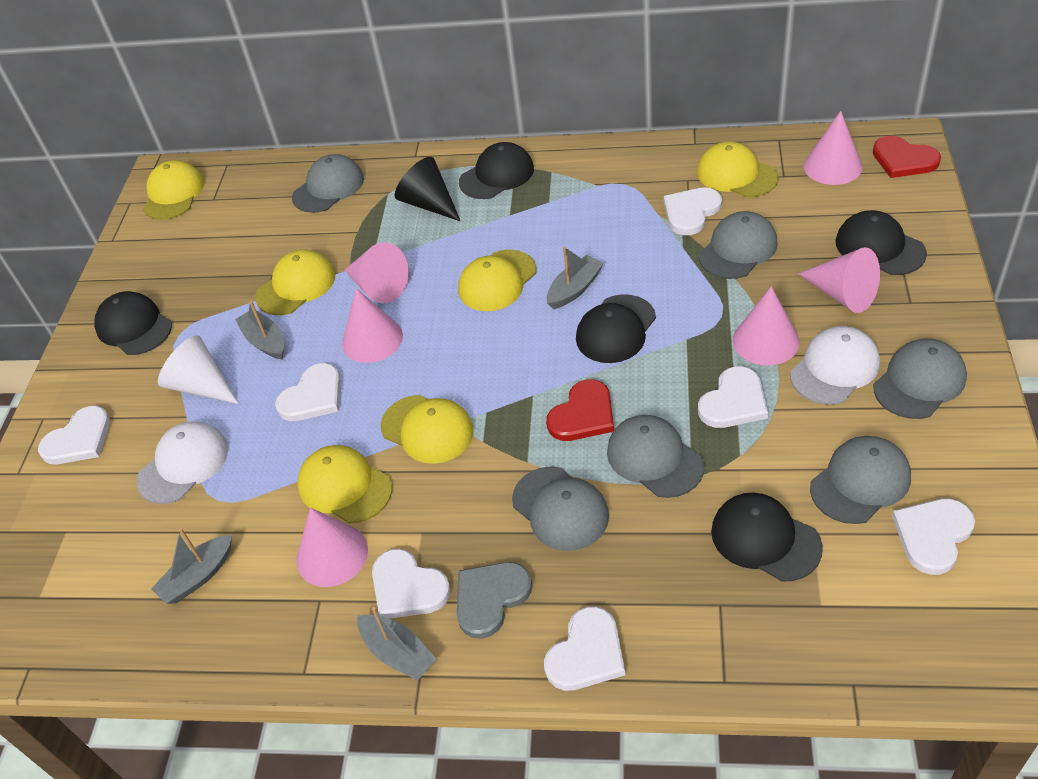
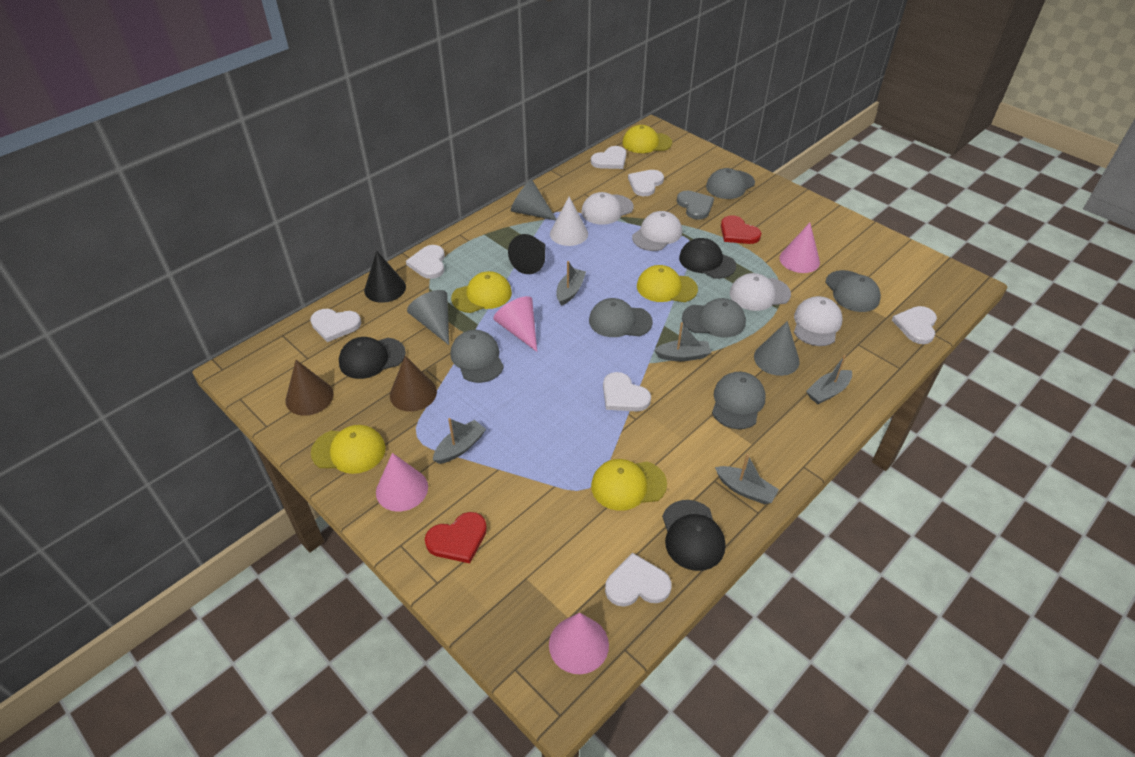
black cap: [94,291,172,355] [459,142,534,199] [576,294,656,363] [711,493,823,582] [835,210,927,275] = 5 -> [339,337,406,379] [662,500,725,571] [679,238,736,279] = 3
black cone: [395,157,460,221] = 1 -> [364,251,406,303] [508,234,545,274] = 2
brown cone: none = 0 -> [286,360,334,416] [390,356,437,412] = 2
grey boat: [151,528,232,604] [235,301,284,359] [357,607,436,681] [547,247,604,309] = 4 -> [433,418,486,464] [556,261,586,306] [654,322,711,361] [715,454,779,504] [806,355,852,404] = 5
grey cone: none = 0 -> [407,290,449,345] [511,179,557,221] [754,321,800,376] = 3
pink cone: [297,507,368,587] [342,288,403,363] [344,242,409,303] [733,286,799,366] [798,247,880,313] [804,111,863,185] = 6 -> [376,453,428,512] [493,296,537,352] [549,613,609,674] [779,223,820,273] = 4
white cap: [137,421,228,504] [790,326,880,404] = 2 -> [581,192,634,225] [632,211,682,251] [730,273,791,311] [794,296,842,346] = 4
yellow cap: [143,160,204,220] [255,249,335,315] [297,445,392,523] [381,395,474,464] [458,250,536,311] [697,141,779,198] = 6 -> [311,425,386,474] [451,271,512,313] [591,459,667,511] [622,125,672,153] [637,265,698,302] = 5

